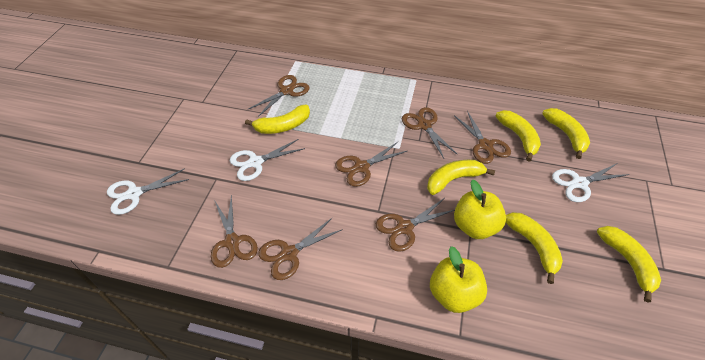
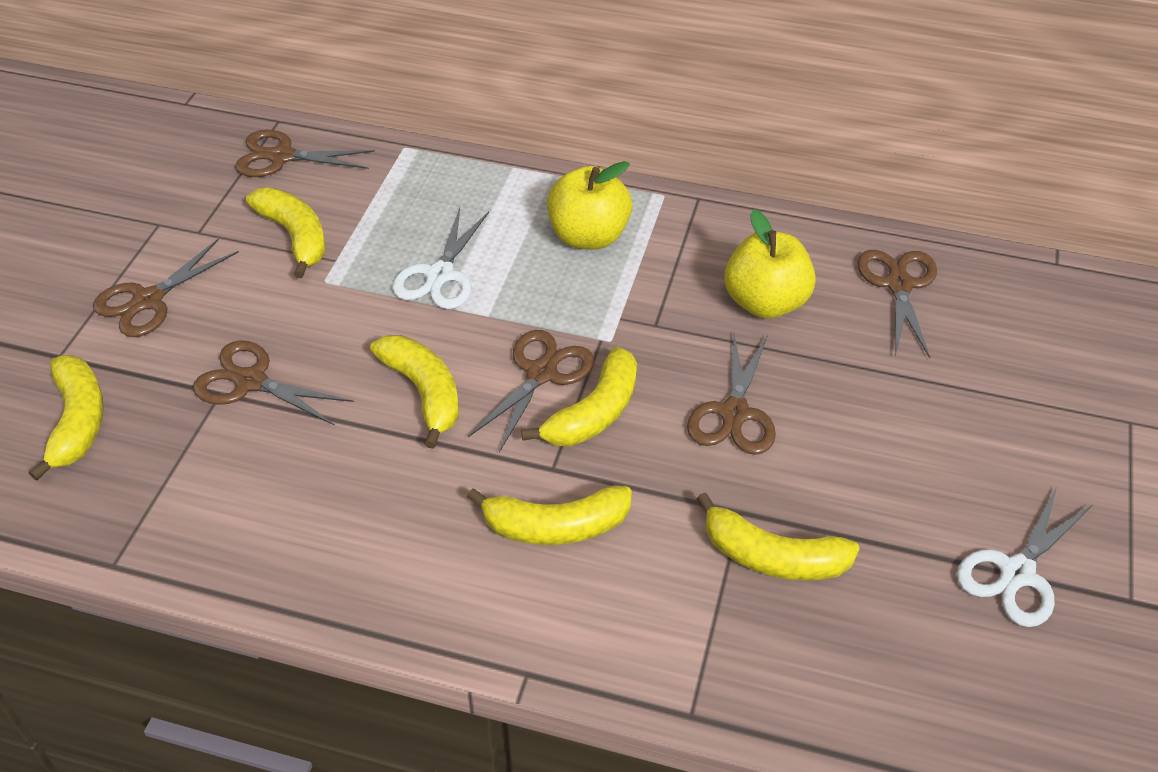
brown scissors: [211,195,258,268] [249,75,310,117] [258,218,343,280] [335,142,407,187] [376,198,455,252] [402,107,458,158] [454,111,511,164] = 7 -> [93,239,239,337] [193,340,354,426] [235,130,375,177] [468,330,594,453] [687,333,776,455] [857,250,937,358] = 6
white scissors: [107,168,189,215] [230,139,305,181] [552,163,630,202] = 3 -> [392,208,489,309] [957,487,1092,627] = 2

